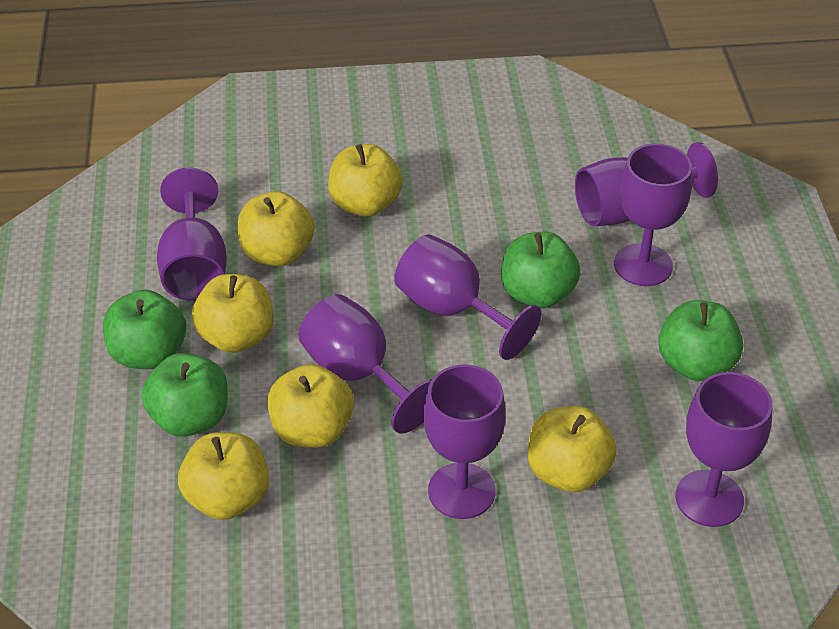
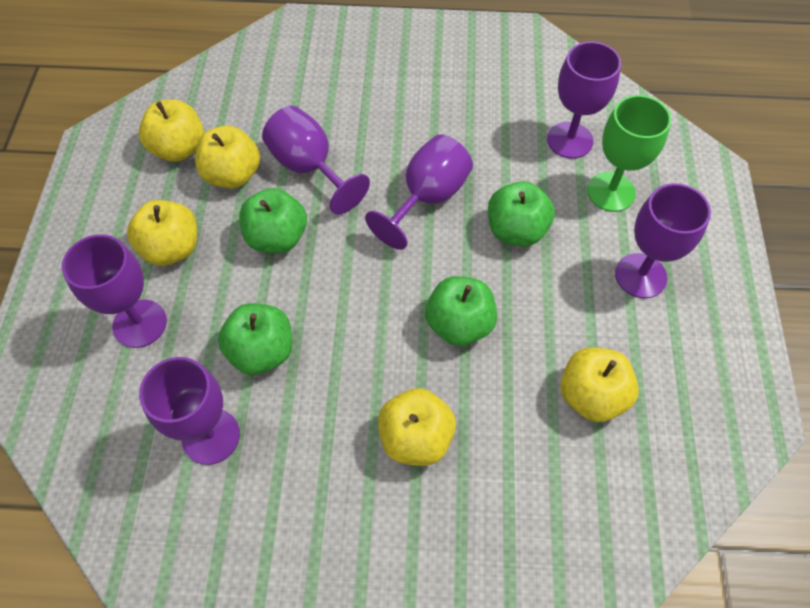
green goblet: none = 0 -> [587,95,671,212] = 1
purple goblet: [157,167,227,301] [299,294,432,434] [394,234,541,360] [423,364,506,519] [575,142,718,226] [614,143,692,286] [676,372,773,527] = 7 -> [62,234,167,348] [139,357,240,465] [262,106,370,215] [365,134,473,250] [547,41,621,159] [615,183,711,298] = 6
yellow apple: [178,432,269,520] [192,274,274,353] [238,191,314,266] [267,364,354,448] [328,144,403,217] [528,406,617,492] = 6 -> [127,200,197,266] [139,100,204,162] [195,125,260,189] [378,388,456,466] [560,348,639,422] = 5

